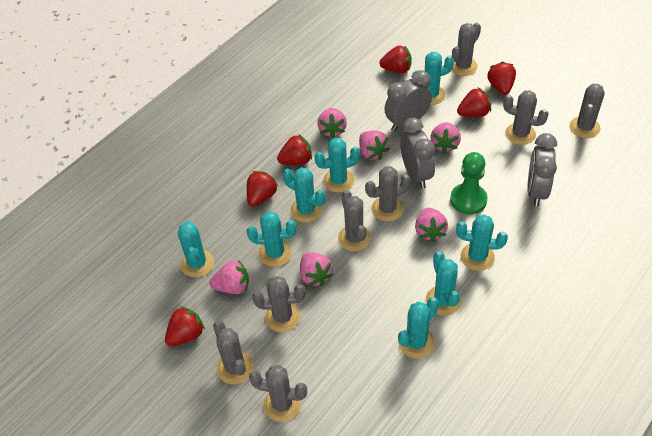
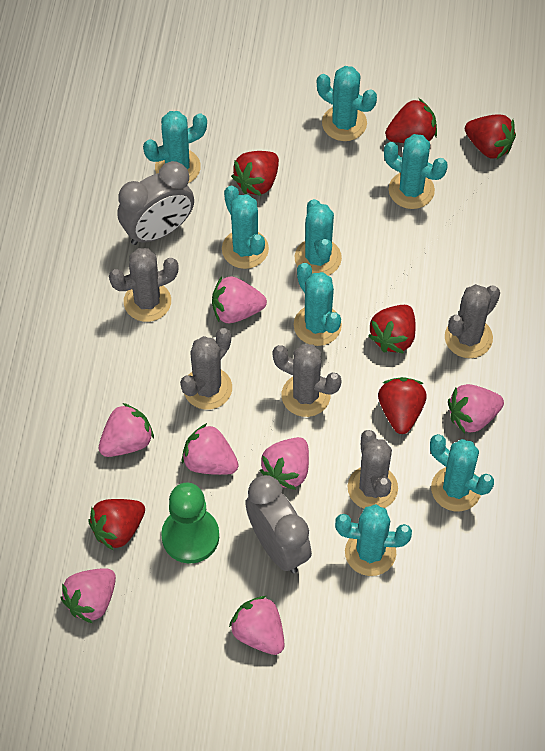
grey cactus: [213,321,254,384] [249,365,307,422] [252,276,305,332] [338,190,371,251] [365,166,411,221] [451,22,481,76] [503,90,549,145] [569,84,605,138] = 8 -> [109,248,179,322] [180,328,232,410] [273,344,342,417] [348,430,398,509] [445,284,500,358] = 5
grey clock: [384,70,432,131] [400,118,435,188] [527,133,557,206] = 3 -> [117,161,194,245] [245,475,312,573] = 2
pink strawberry: [210,260,249,294] [300,252,334,286] [317,108,347,138] [359,131,390,160] [415,208,448,242] [430,122,461,153] = 6 -> [61,568,116,623] [99,403,154,457] [182,423,239,475] [212,276,267,323] [229,596,285,655] [259,437,309,490] [448,384,504,433] = 7

